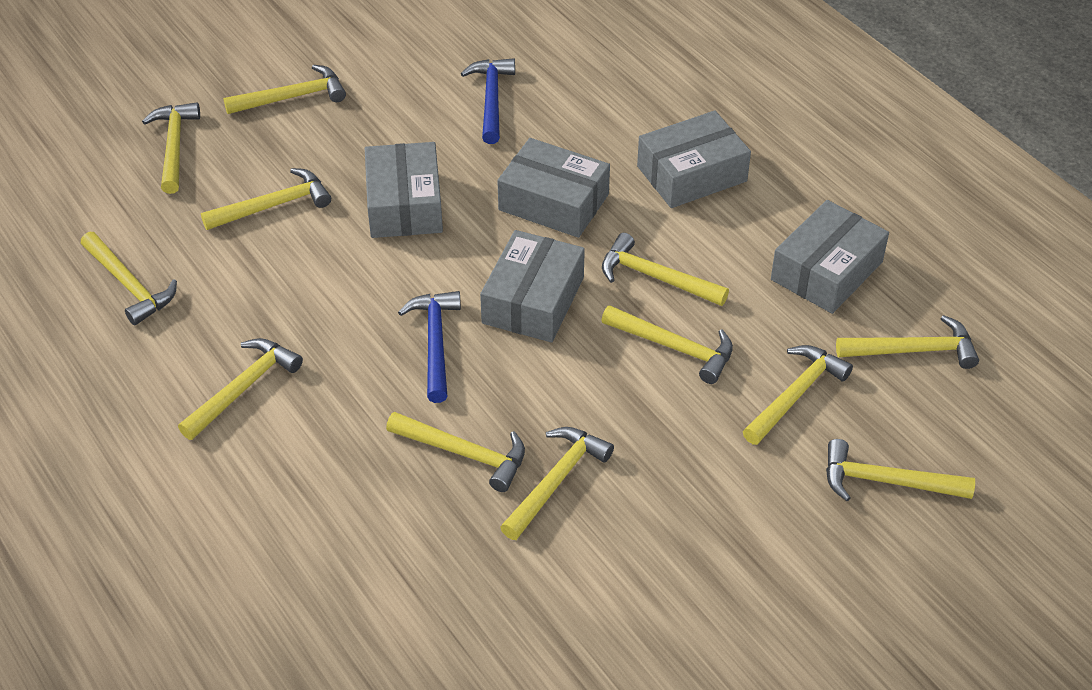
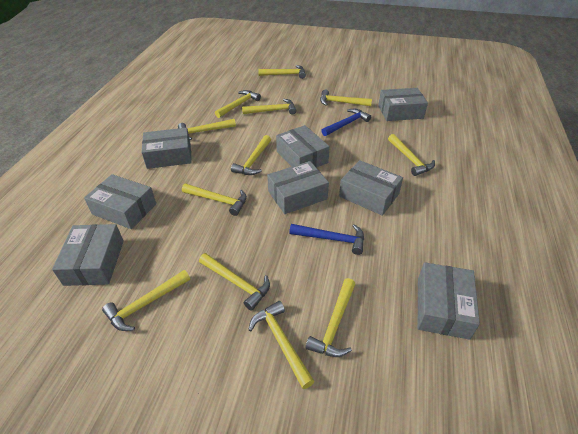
grey box: [365,142,443,238] [480,230,585,342] [497,138,610,238] [637,111,751,208] [771,200,889,314] = 5 -> [52,224,124,286] [84,174,156,229] [141,128,192,169] [267,161,329,214] [276,125,330,168] [339,160,403,216] [378,88,428,121] [418,262,480,340] = 8

